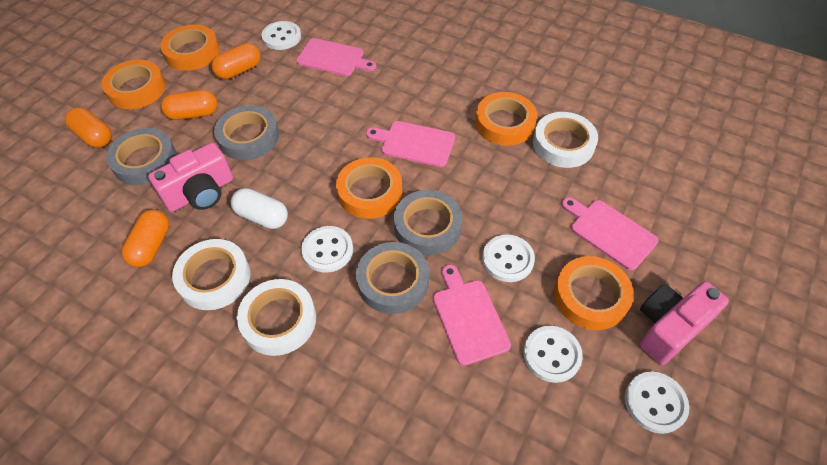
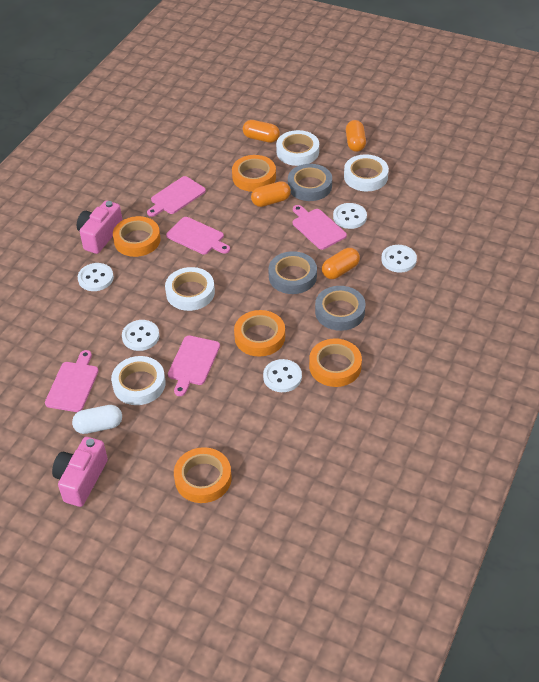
grey tape: [106,128,177,185] [214,105,279,160] [356,242,429,314] [394,190,463,255] = 4 -> [268,251,317,294] [288,164,332,201] [315,286,366,331] = 3
pink cutting board: [296,38,376,76] [366,121,455,167] [433,265,511,366] [561,197,658,271] = 4 -> [45,350,99,412] [147,176,206,217] [166,217,230,255] [168,335,220,396] [293,205,347,250] = 5
white tape: [172,239,251,310] [237,279,316,356] [533,112,598,168] = 3 -> [111,356,166,405] [165,267,215,311] [276,130,319,166] [344,154,389,191] = 4

